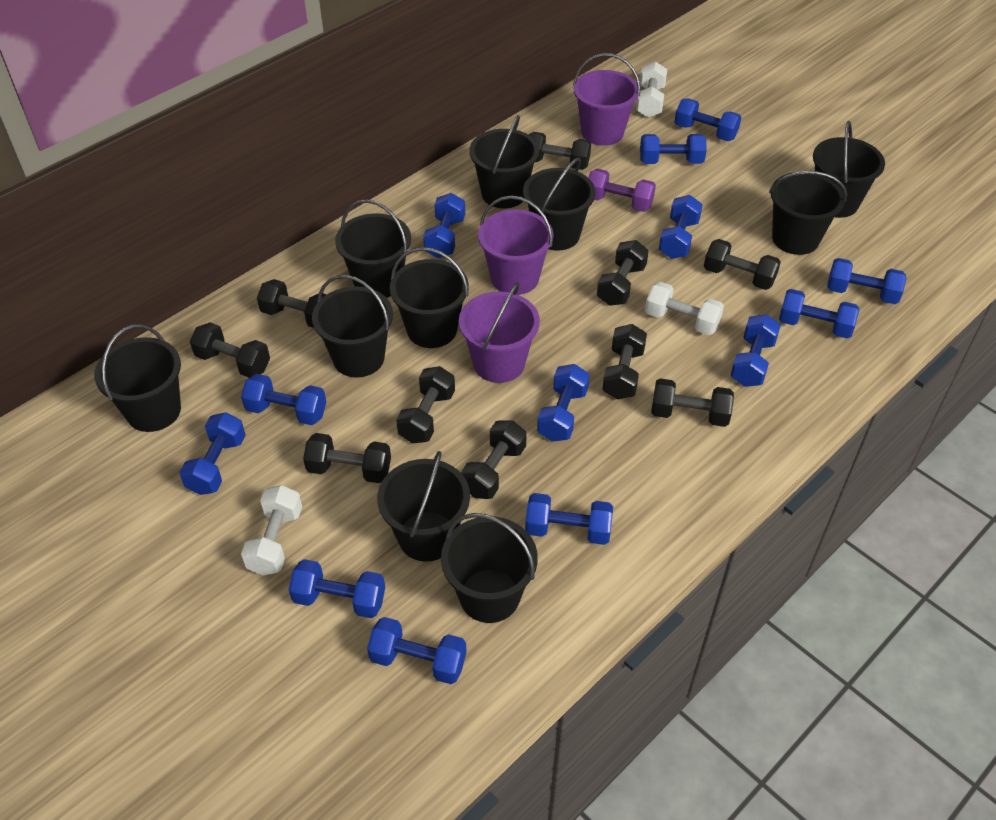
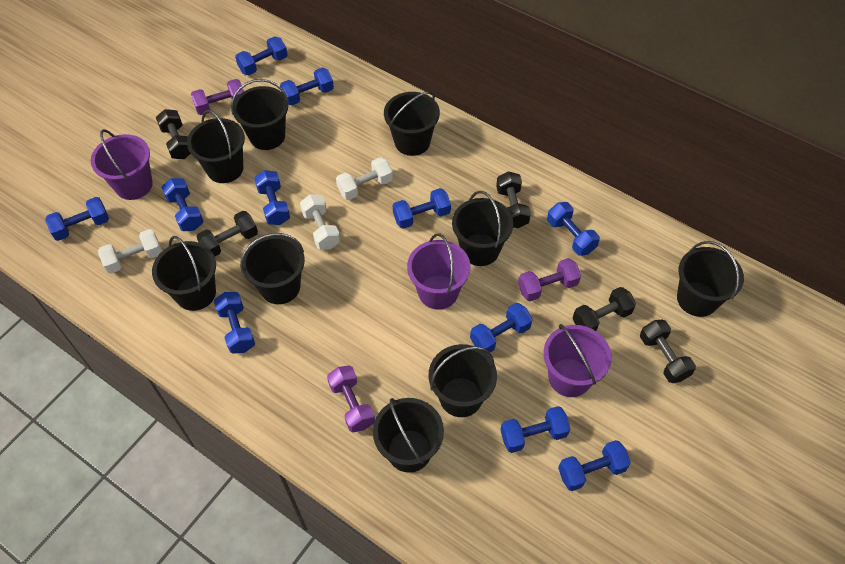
black bucket: [94,324,181,432] [312,275,393,377] [335,199,411,298] [377,451,470,562] [390,247,469,348] [441,513,538,623] [469,115,539,208] [523,157,595,251] [769,171,847,255] [813,121,885,218] = 10 -> [152,236,216,311] [187,110,245,183] [231,79,289,150] [240,233,305,304] [373,398,444,473] [384,91,440,156] [429,344,497,417] [452,191,513,266] [677,241,744,317] = 9
black dumbbell: [190,322,270,378] [257,279,327,328] [303,433,391,483] [396,366,455,443] [461,420,527,499] [528,132,591,170] [597,240,649,306] [602,324,647,400] [651,378,734,427] [704,239,781,290] = 10 -> [156,109,190,159] [196,211,258,256] [496,171,531,228] [573,287,636,331] [640,320,696,383] = 5
blue dumbbell: [179,412,246,495] [241,374,326,425] [289,559,385,618] [367,617,467,684] [423,193,465,258] [525,493,613,545] [537,364,590,442] [640,134,707,164] [659,195,703,259] [674,98,741,141] [730,314,781,387] [779,289,859,338] [827,258,907,304] = 13 -> [45,197,109,241] [161,178,204,231] [214,292,255,354] [235,36,288,75] [254,170,290,225] [280,68,334,105] [393,188,451,229] [470,303,533,353] [500,406,570,453] [547,202,600,256] [558,440,631,491] = 11
purple dumbbell: [588,169,656,212] = 1 -> [191,79,244,115] [327,366,375,432] [518,258,581,301] = 3

